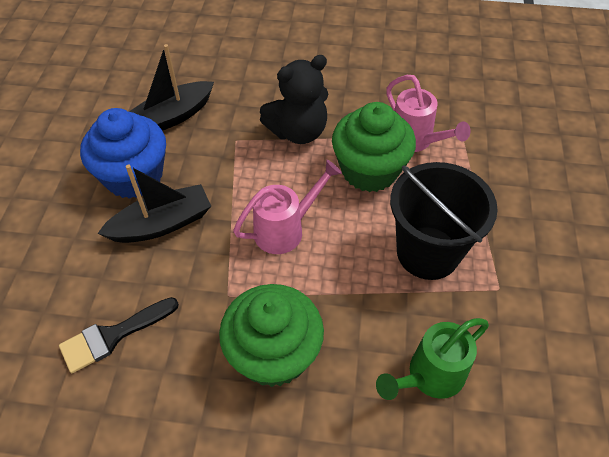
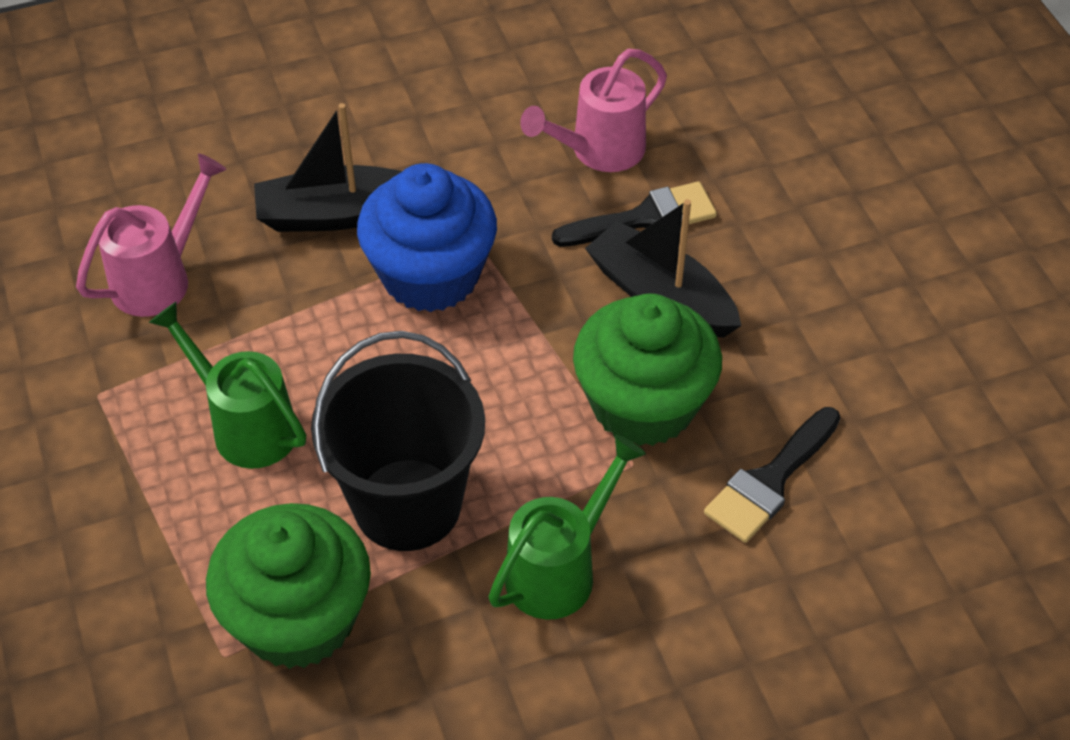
black brush: [59,297,179,373] = 1 -> [552,181,717,247] [704,407,841,543] = 2
black teddy bear: [260,55,328,144] = 1 -> none = 0
green watering can: [376,318,489,400] = 1 -> [149,302,306,469] [488,435,646,620] = 2

